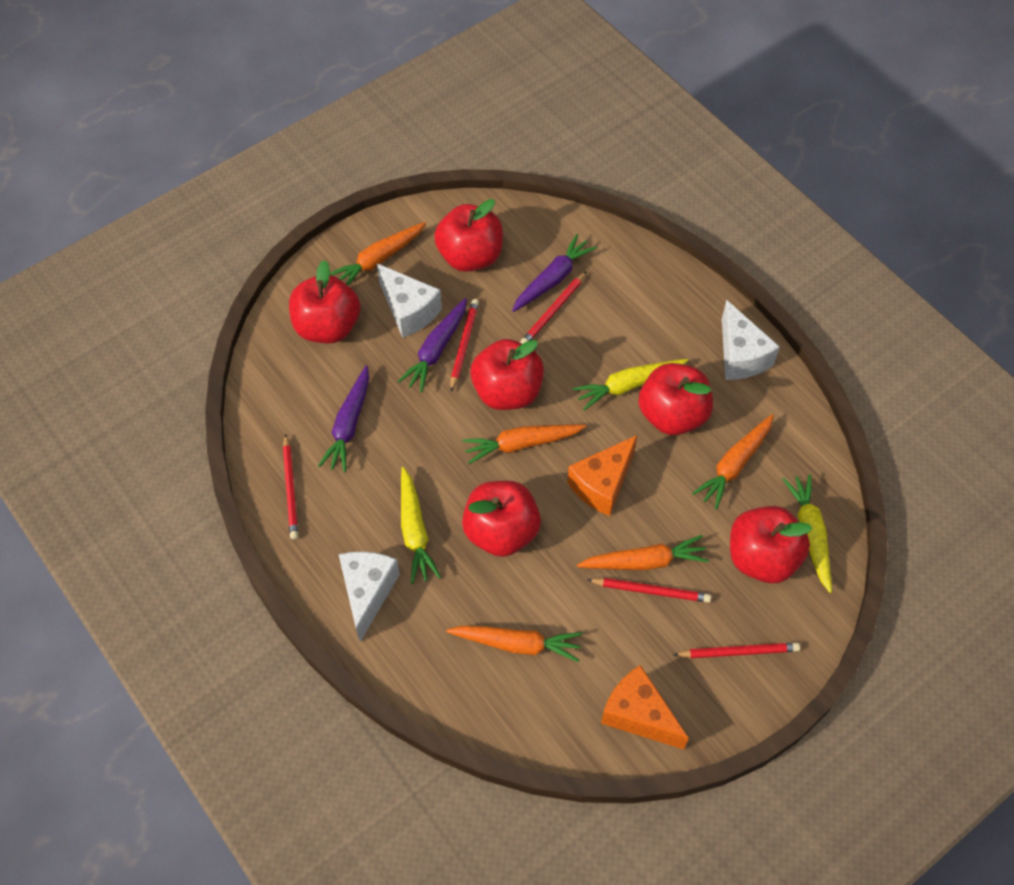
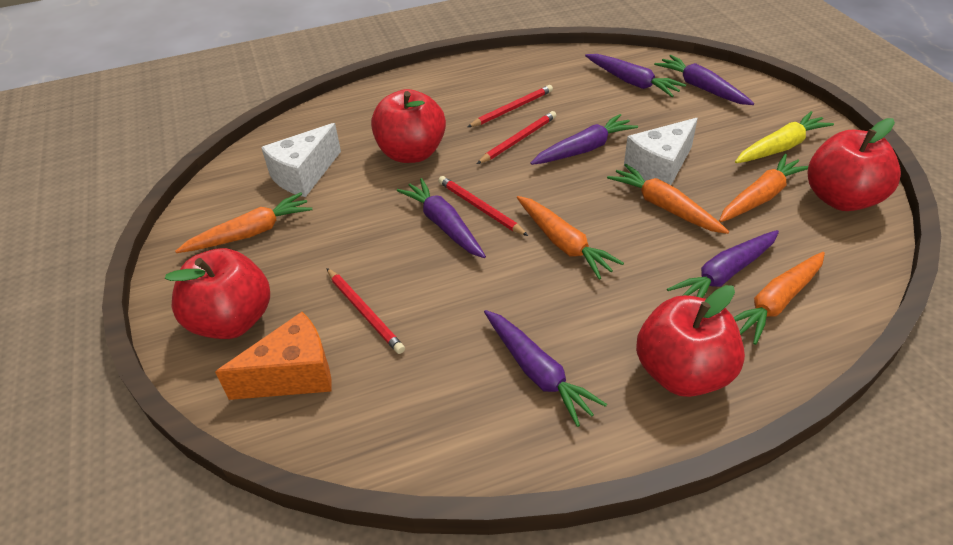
orange cheese: [567,435,637,516] [601,665,689,749] = 2 -> [215,312,332,400] = 1
purple carrot: [318,366,369,473] [397,298,467,393] [512,234,597,312] = 3 -> [397,178,486,258] [484,310,607,427] [531,114,638,165] [585,54,686,97] [654,55,754,105] [667,230,779,298] = 6
red apple: [289,260,360,343] [434,199,503,272] [462,481,541,557] [470,339,544,410] [639,363,713,435] [730,506,812,583] = 6 -> [165,248,270,339] [371,89,446,163] [636,285,745,397] [808,118,901,211] = 4
red pencil: [283,434,298,539] [450,299,479,392] [520,271,587,344] [587,578,711,603] [673,643,800,658] = 5 -> [326,268,405,354] [438,176,528,236] [468,85,553,127] [477,111,556,164] = 4
white cheese: [339,551,400,642] [377,264,442,338] [722,300,780,380] = 3 -> [261,123,341,197] [624,118,698,185] = 2
yellow carrot: [401,467,441,584] [573,359,688,411] [783,474,832,593] = 3 -> [735,111,834,163] = 1

